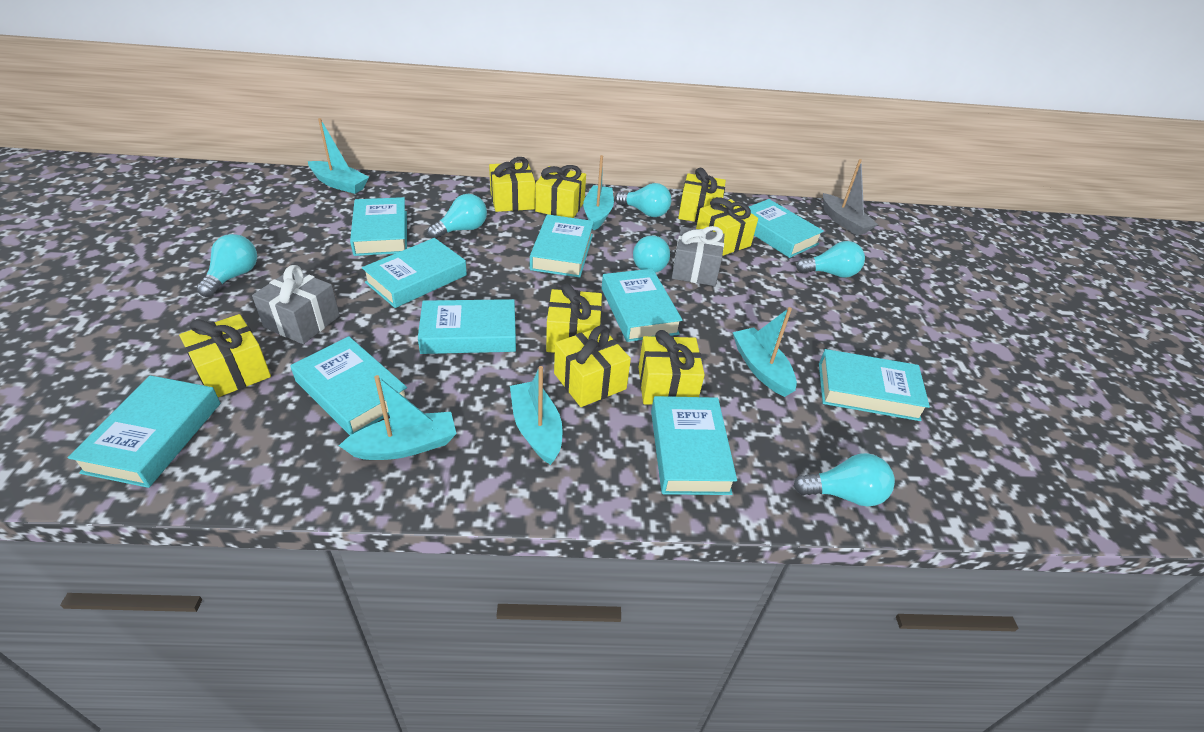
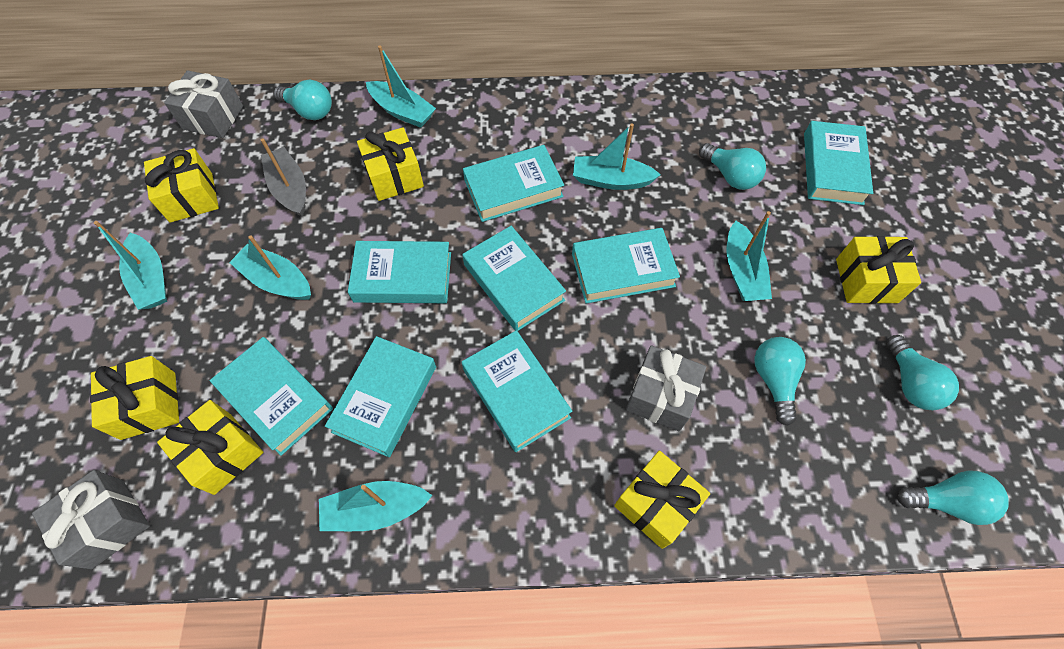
grey gift: [252,265,340,344] [672,226,725,286] = 2 -> [32,470,150,569] [164,70,243,138] [626,345,706,432] = 3
turquoise boat: [308,118,369,194] [339,375,456,460] [510,366,563,465] [583,155,614,230] [733,307,797,397] = 5 -> [94,221,167,310] [229,235,311,300] [319,481,433,531] [366,45,436,128] [573,123,661,190] [727,211,772,301] = 6
turquoise book: [68,375,221,488] [290,336,409,435] [350,197,407,256] [362,238,467,308] [418,299,516,354] [530,214,594,278] [602,269,682,342] [651,396,737,495] [749,199,824,258] [819,349,930,421] = 10 -> [209,337,333,456] [325,336,436,457] [348,241,451,303] [462,226,566,331] [462,330,572,452] [463,145,564,222] [572,228,680,304] [804,121,873,205] = 8
turquoise light bulb: [197,234,257,297] [427,194,487,239] [615,183,671,217] [633,236,670,273] [794,453,895,507] [796,241,865,278] = 6 -> [273,80,332,120] [699,143,766,190] [754,337,806,426] [886,335,959,410] [897,470,1009,525] = 5
yellow gift: [179,314,271,397] [489,157,535,212] [535,165,586,218] [546,283,602,353] [554,325,631,407] [639,330,705,405] [678,168,726,222] [696,197,758,256] = 8 -> [90,356,179,440] [144,148,219,223] [157,400,263,495] [357,127,424,201] [614,451,710,549] [836,236,921,304] = 6

